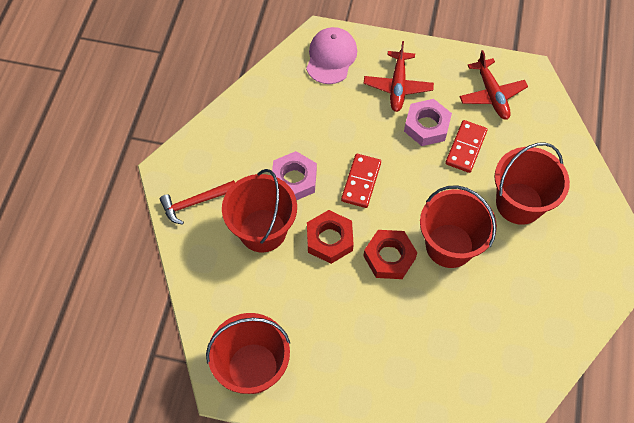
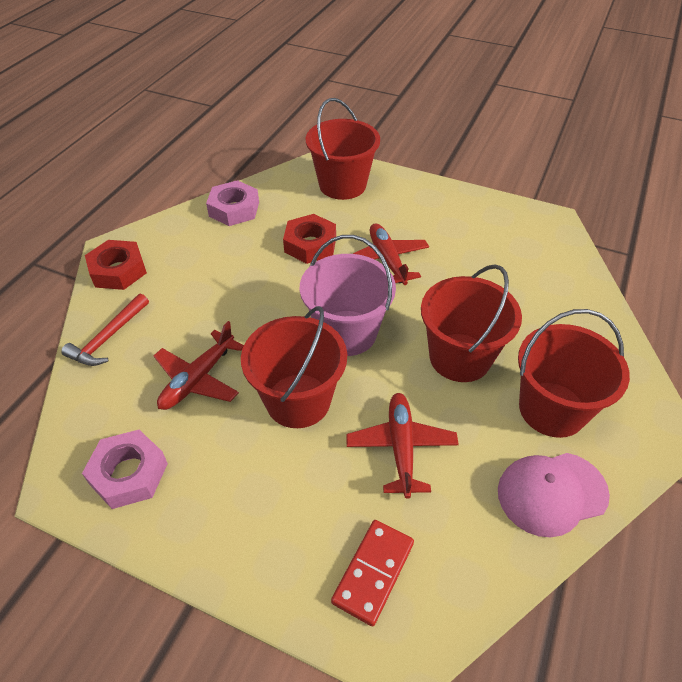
pink bucket: none = 0 -> [300,235,396,356] = 1
red domino: [341,154,381,208] [445,120,488,173] = 2 -> [331,520,414,626] = 1
red plane: [363,41,434,112] [459,50,528,120] = 2 -> [154,321,244,410] [346,393,459,499] [353,223,429,285] = 3

